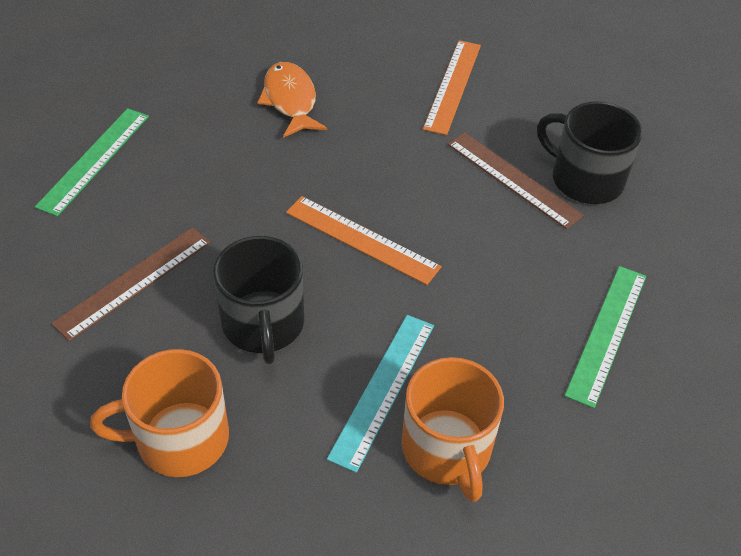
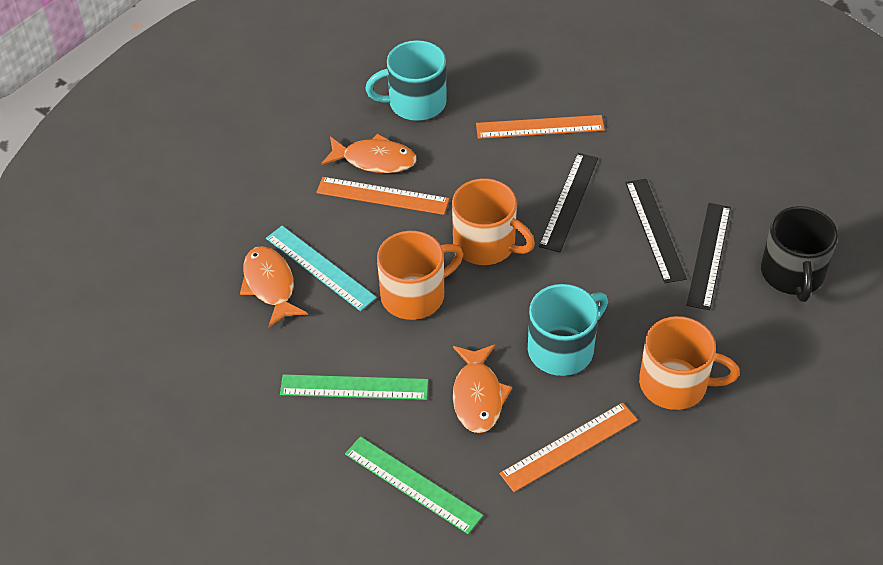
black mug: [213,236,304,364] [537,101,643,204] = 2 -> [761,206,838,302] = 1
black ruler: none = 0 -> [539,153,598,252] [625,179,687,283] [687,203,731,310] = 3
brown ruler: [51,227,211,341] [448,132,584,229] = 2 -> none = 0
orange fish: [257,62,327,138] = 1 -> [240,246,308,328] [321,133,417,173] [453,344,512,433] = 3
orange mug: [90,349,229,477] [401,357,504,502] = 2 -> [377,231,463,320] [452,178,535,265] [639,316,740,410] = 3
orange ruler: [286,196,442,285] [423,40,481,135] = 2 -> [316,177,449,215] [476,115,605,139] [499,402,638,492] = 3
turquoise mug: none = 0 -> [365,40,447,121] [528,284,608,376] = 2

